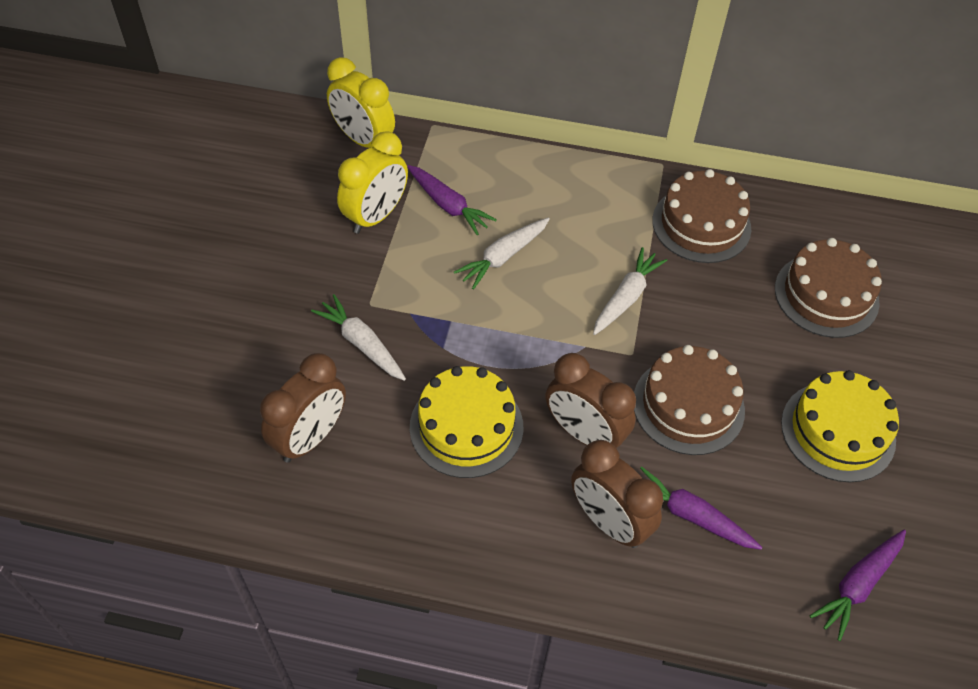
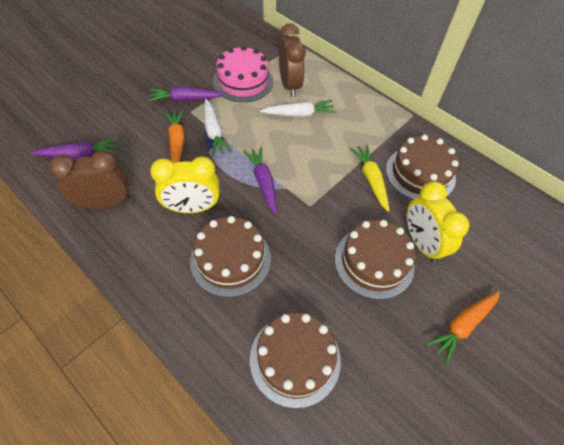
brown cake: [634,345,745,455] [652,169,751,263] [775,238,882,338] = 3 -> [190,216,271,297] [250,313,341,408] [335,220,415,300] [386,134,459,200] = 4
brown clock: [260,353,346,463] [546,353,636,448] [571,440,663,548] = 3 -> [49,150,129,209] [279,23,306,97] = 2
orange carrot: none = 0 -> [165,110,185,163] [427,291,500,364] = 2
pink cake: none = 0 -> [213,46,273,102] = 1
white carrot: [311,294,406,381] [454,218,550,290] [593,247,667,335] = 3 -> [204,99,232,156] [260,100,336,117] = 2
yellow cake: [410,366,523,478] [781,370,899,482] = 2 -> none = 0
yellow carrot: none = 0 -> [350,145,389,212] = 1

